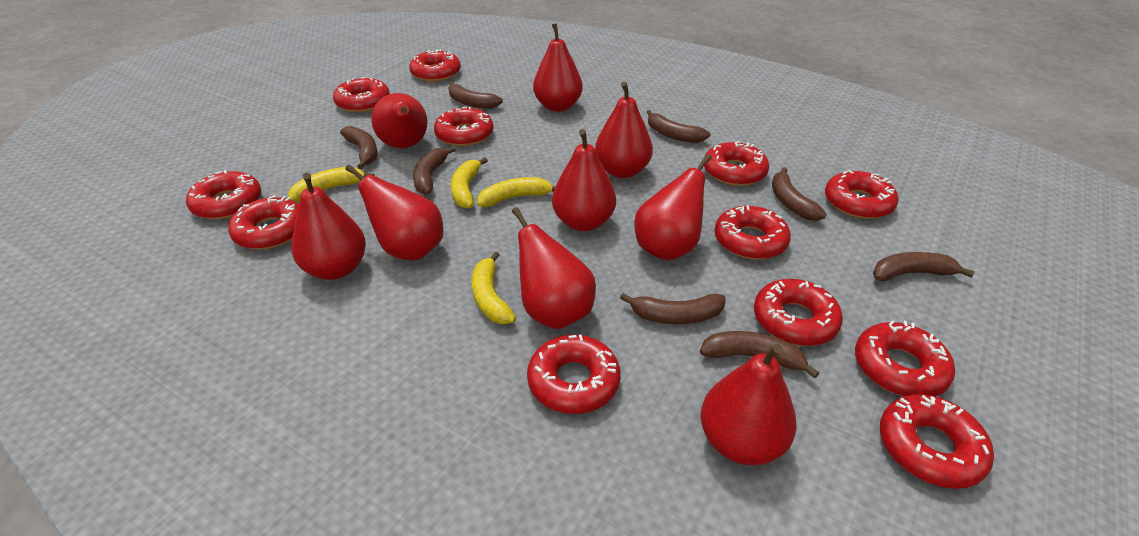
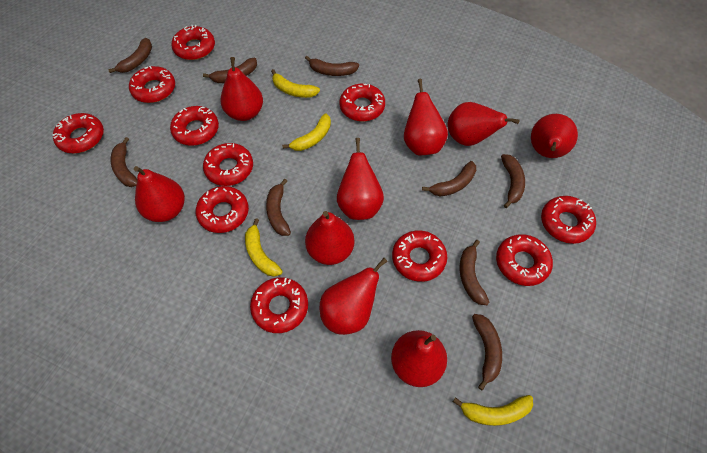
brown banana: [340,126,377,169] [413,146,456,195] [449,82,503,109] [620,293,726,324] [647,110,710,143] [700,331,819,378] [772,167,827,221] [873,252,975,281] = 8 -> [108,38,152,73] [111,137,137,187] [203,58,257,83] [266,179,291,236] [305,56,359,76] [422,161,476,197] [460,240,490,305] [472,314,502,391] [501,154,525,208] = 9
red donut: [186,170,261,219] [228,195,299,250] [333,77,390,112] [409,49,461,82] [434,106,494,146] [527,335,621,414] [704,141,769,186] [715,205,791,260] [754,279,843,346] [825,170,898,219] [855,320,955,397] [880,394,994,489] = 12 -> [52,113,104,153] [129,66,175,103] [170,106,219,146] [171,25,215,60] [196,186,249,233] [203,143,253,186] [250,277,308,333] [339,84,385,121] [392,230,447,282] [496,234,553,286] [541,196,596,244] = 11

